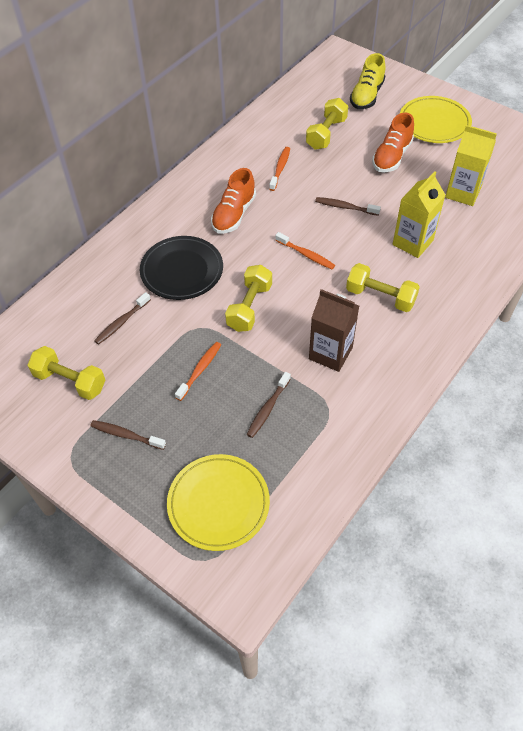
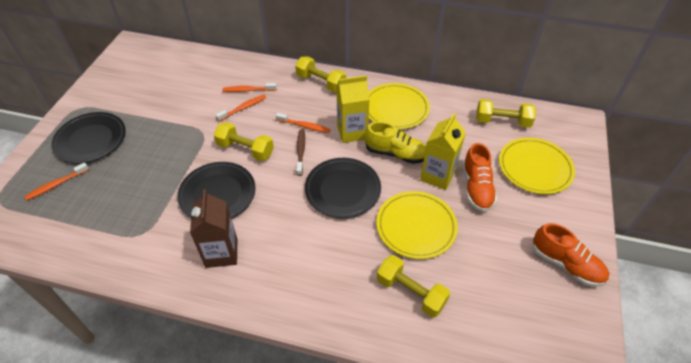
black plate: [140,236,223,300] = 1 -> [51,112,126,164] [177,162,256,219] [305,158,381,218] = 3
brown toothbrush: [90,420,166,450] [94,292,151,345] [247,372,291,438] [315,197,381,216] = 4 -> [296,129,305,176] = 1
orange toothbrush: [175,342,221,401] [269,147,290,191] [275,232,335,269] = 3 -> [24,163,89,200] [216,95,266,122] [223,83,277,92] [276,113,331,133] = 4
yellow plate: [167,454,270,551] [400,96,472,143] = 2 -> [369,83,430,129] [377,191,458,259] [499,138,575,194] = 3

